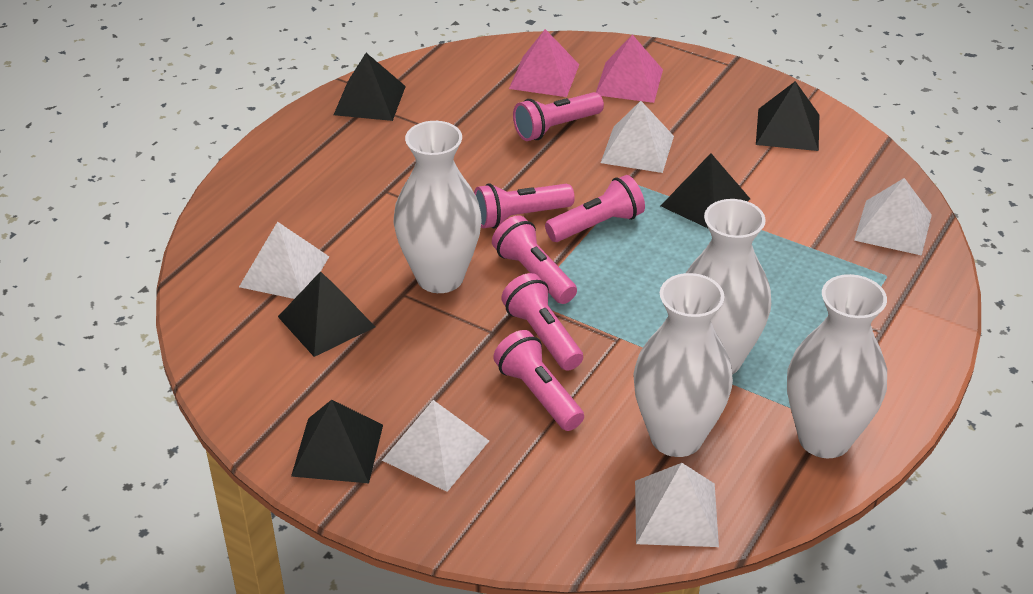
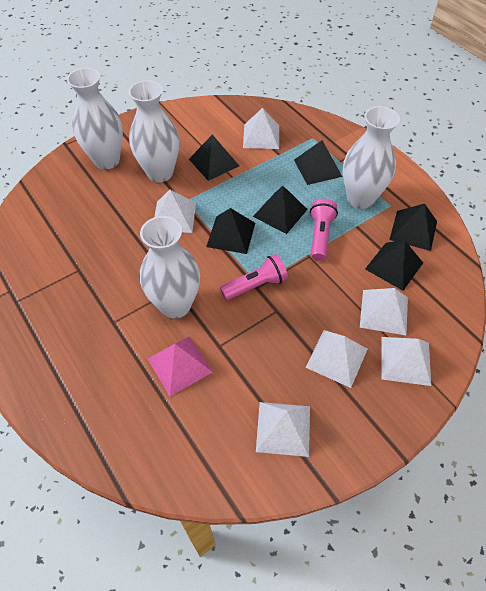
black pyramid: [278,271,375,357] [291,400,383,483] [334,53,406,121] [661,153,750,228] [756,81,819,151] = 5 -> [189,135,239,181] [206,208,255,254] [253,186,308,234] [294,140,342,185] [365,240,423,291] [389,204,437,251] = 6
pink flashlight: [474,183,575,229] [492,215,577,304] [493,330,584,431] [501,273,583,371] [513,92,604,141] [545,175,645,242] = 6 -> [220,254,288,300] [310,199,338,261] = 2
pink pyramid: [509,29,579,97] [596,34,663,103] = 2 -> [148,337,213,396] = 1
white pyramid: [239,222,329,299] [382,400,489,492] [601,101,674,173] [635,463,719,547] [854,178,932,256] = 5 -> [154,190,196,233] [243,108,279,149] [256,402,310,457] [305,330,368,388] [360,288,408,335] [381,337,431,386] = 6

